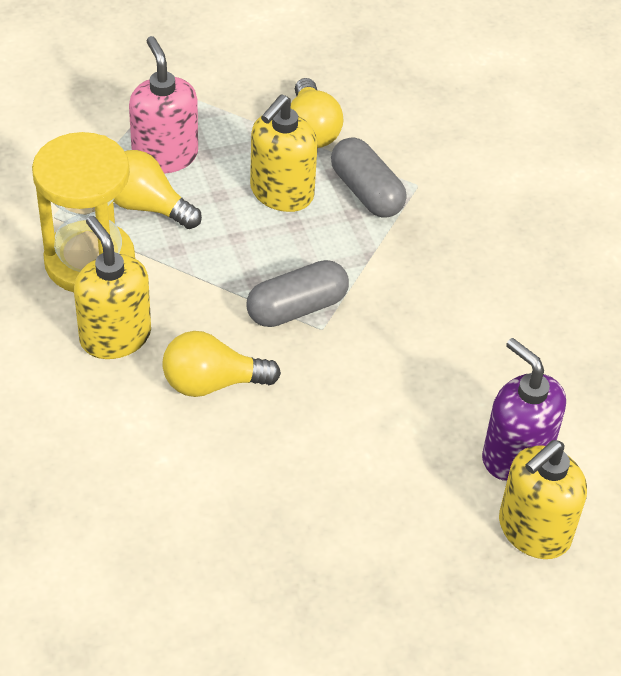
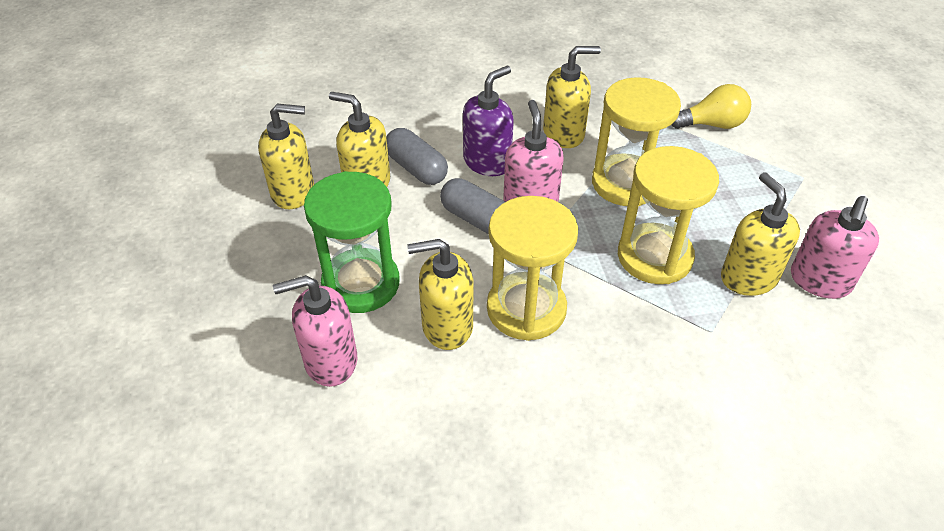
green hourglass: none = 0 -> [304,171,400,313] = 1
pink soap dispenser: [129,36,198,174] = 1 -> [273,275,357,387] [503,100,564,202] [791,196,879,299] = 3
yellow hourglass: [32,132,135,292] = 1 -> [487,196,578,341] [592,77,681,206] [618,146,719,284] = 3
yellow light bulb: [113,150,202,229] [162,331,281,397] [291,78,343,148] = 3 -> [672,84,751,129] = 1
yellow soap dispenser: [74,216,151,359] [250,94,318,212] [499,440,587,559] = 3 -> [258,103,314,209] [329,92,390,187] [407,239,473,350] [543,46,601,148] [721,172,800,296] = 5

